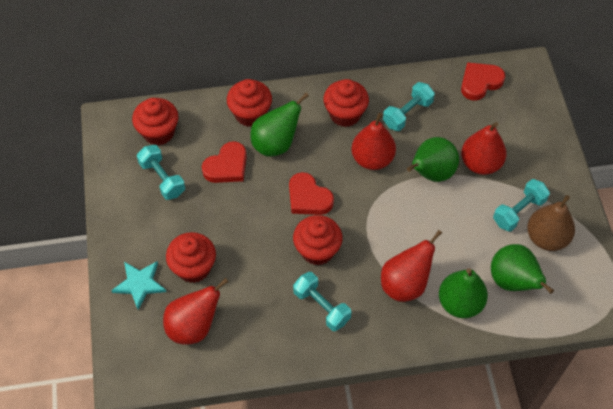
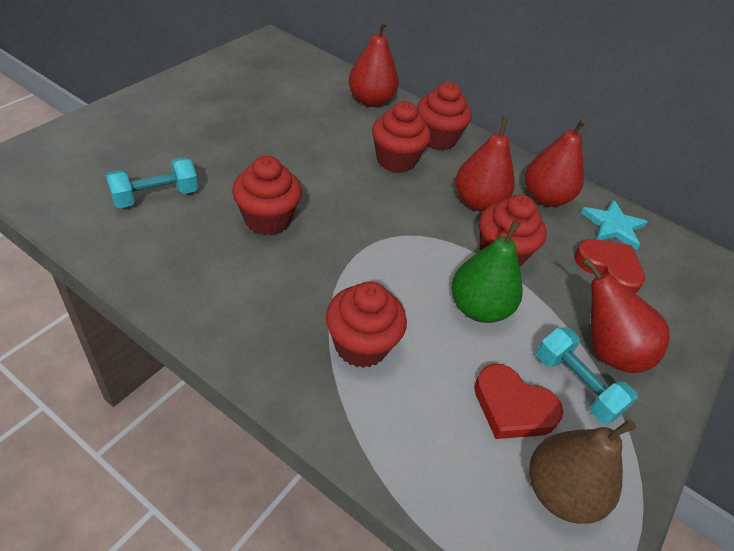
green pear: [250,93,309,157] [407,137,459,182] [439,268,488,318] [491,244,554,294] = 4 -> [452,221,523,323] = 1
red heart: [202,141,247,183] [289,172,334,215] [461,62,505,100] = 3 -> [474,364,563,439] [574,239,645,293] = 2
turquoise dumbbell: [137,145,185,200] [293,272,352,331] [383,82,435,131] [493,179,550,232] = 4 -> [106,157,198,208] [536,327,638,424] = 2

